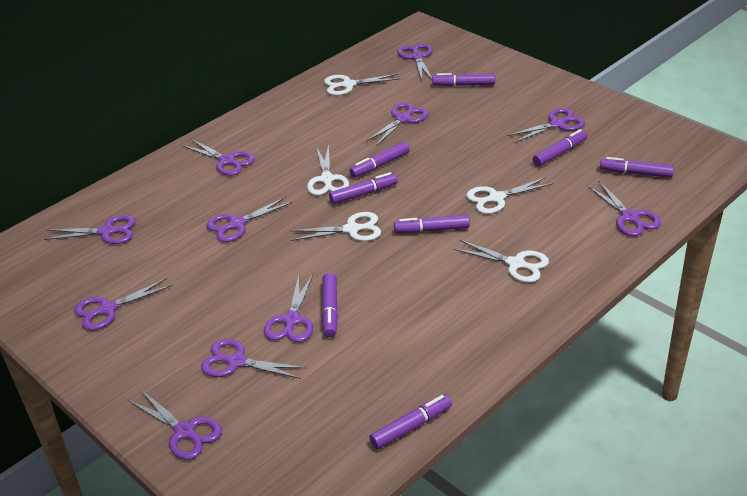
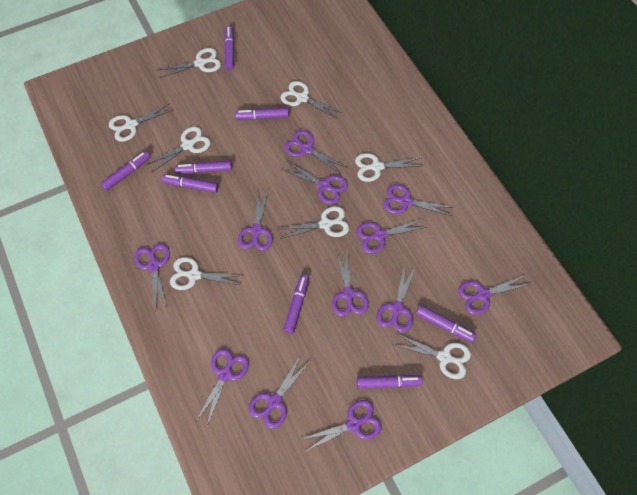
purple scissors: [44,215,136,244] [74,278,172,331] [128,390,222,460] [182,139,255,176] [201,339,307,379] [206,197,293,242] [264,274,313,342] [366,102,429,146] [397,43,433,80] [507,108,585,143] [588,181,661,236] = 11 -> [134,243,170,310] [196,349,249,426] [238,189,273,251] [249,355,309,429] [282,161,348,204] [284,130,347,174] [300,400,382,451] [332,250,369,317] [356,218,427,254] [376,264,415,332] [383,184,454,216] [458,275,530,315] = 12
white scissors: [289,212,381,241] [307,144,349,196] [324,74,400,96] [454,240,549,283] [466,177,553,214] = 5 -> [109,103,174,142] [146,126,211,172] [159,48,221,78] [170,257,245,290] [279,206,349,239] [280,81,342,119] [355,153,422,182] [393,334,471,379] = 8

